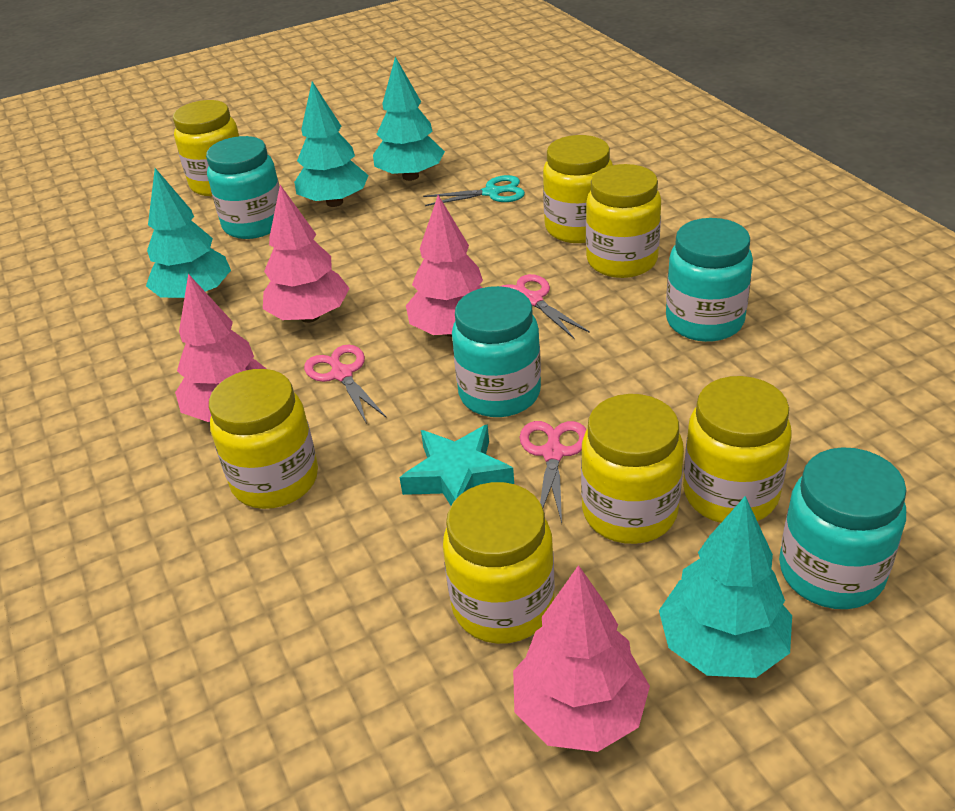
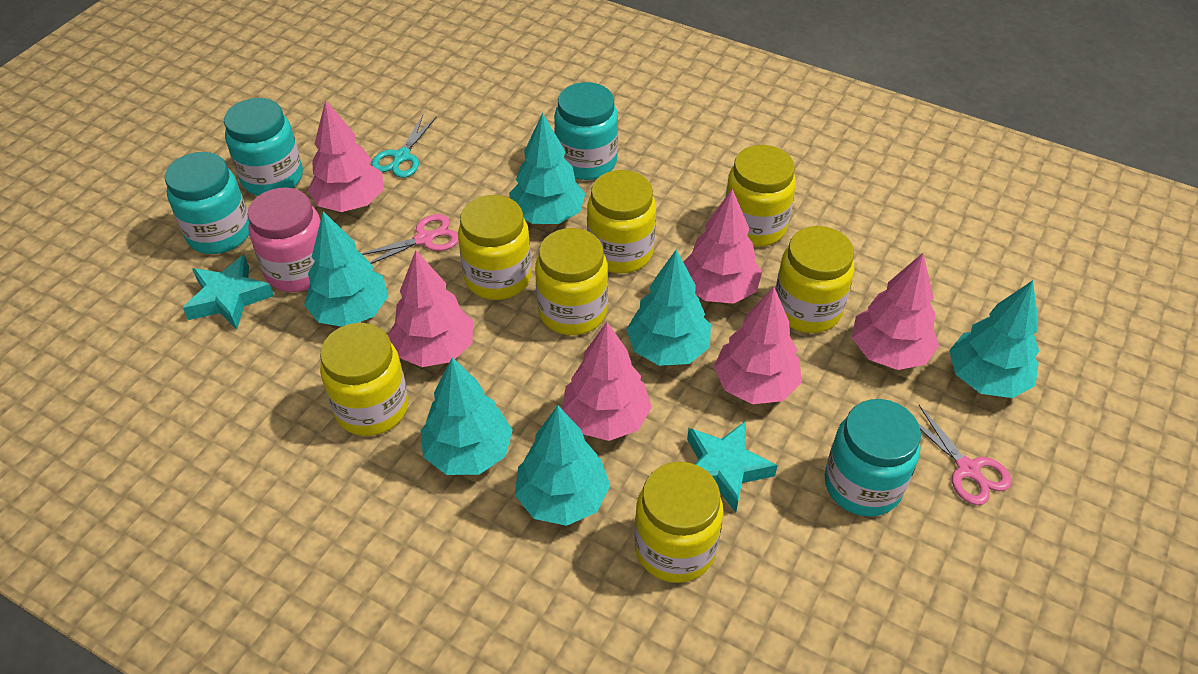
pink jar: none = 0 -> [247,188,321,292] = 1
pink scissors: [304,345,387,424] [501,274,590,339] [520,421,586,523] = 3 -> [361,214,459,264] [918,405,1012,505] = 2
pink tree: [175,274,266,422] [263,185,350,323] [406,195,483,337] [513,565,650,752] = 4 -> [308,100,384,212] [388,250,473,367] [562,322,652,441] [683,189,762,304] [714,287,802,404] [852,253,939,370] = 6
turquoise star: [399,424,514,505] = 1 -> [183,255,274,329] [687,421,778,512] = 2
turquoise tree: [146,168,231,298] [294,82,369,207] [373,57,445,181] [659,496,792,678] = 4 -> [304,211,388,327] [421,357,513,475] [509,113,585,224] [515,406,610,526] [626,250,711,366] [949,280,1039,398] = 6

